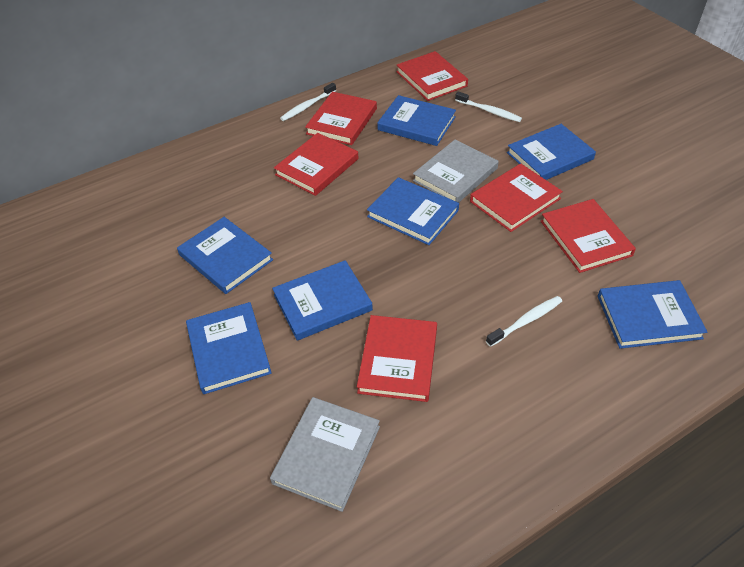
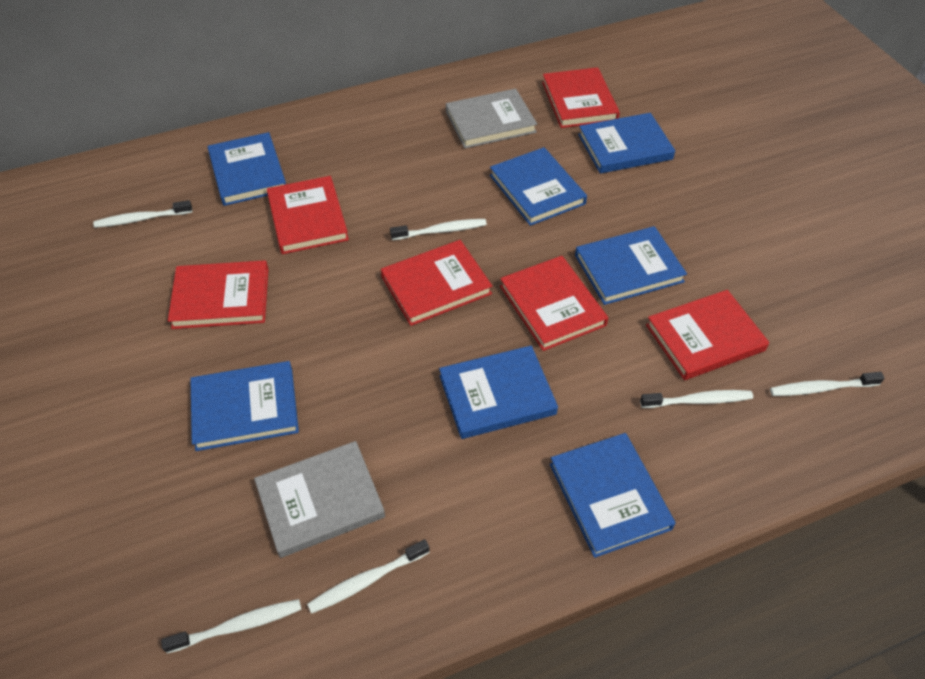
white toothbrush: [280,83,336,121] [455,91,522,122] [486,296,562,347] = 3 -> [93,200,192,228] [161,599,301,653] [307,539,430,614] [390,219,487,240] [640,390,753,408] [770,372,885,396] = 6

